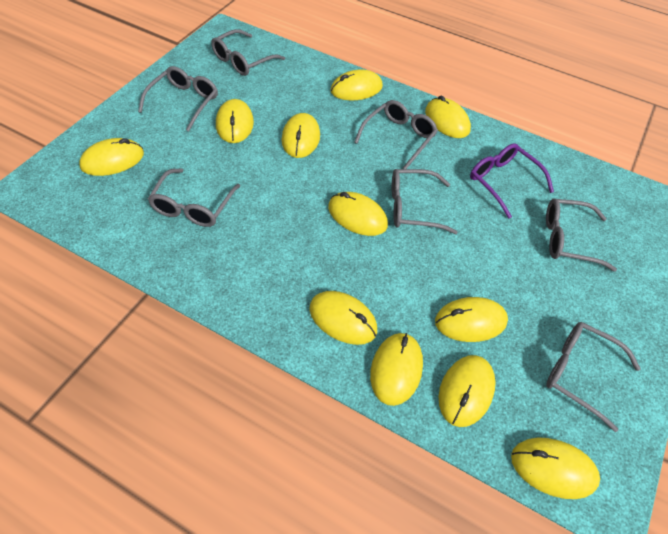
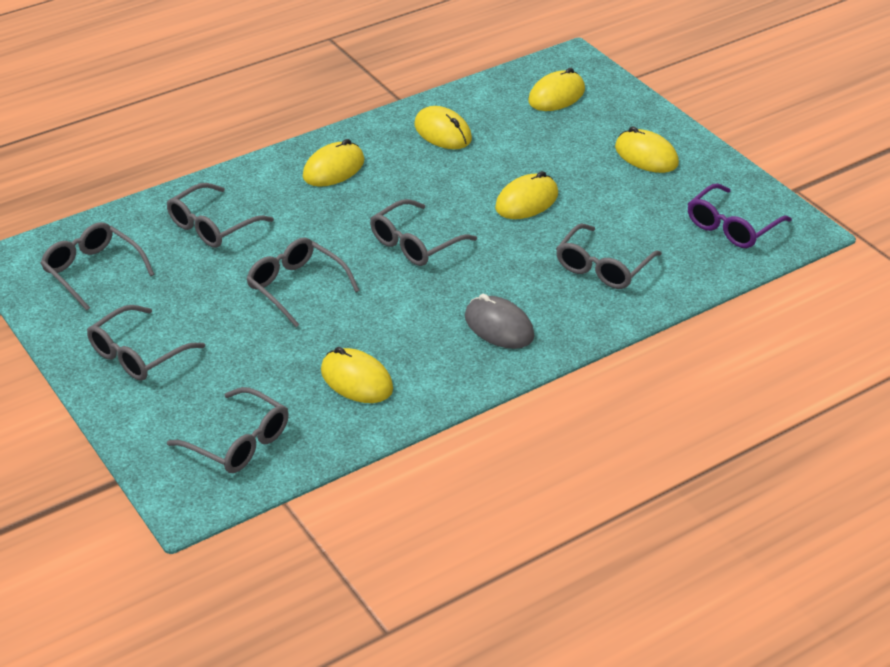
grey mouse: none = 0 -> [465,294,535,349] = 1
yellow mouse: [79,138,144,176] [216,99,254,143] [282,113,320,158] [309,291,377,345] [328,192,388,236] [331,70,383,100] [370,333,423,406] [425,95,471,138] [435,297,508,342] [439,355,496,427] [511,438,600,499] = 11 -> [303,139,365,187] [321,347,393,403] [415,106,472,149] [495,171,558,219] [528,68,585,111] [615,126,679,173] = 6

